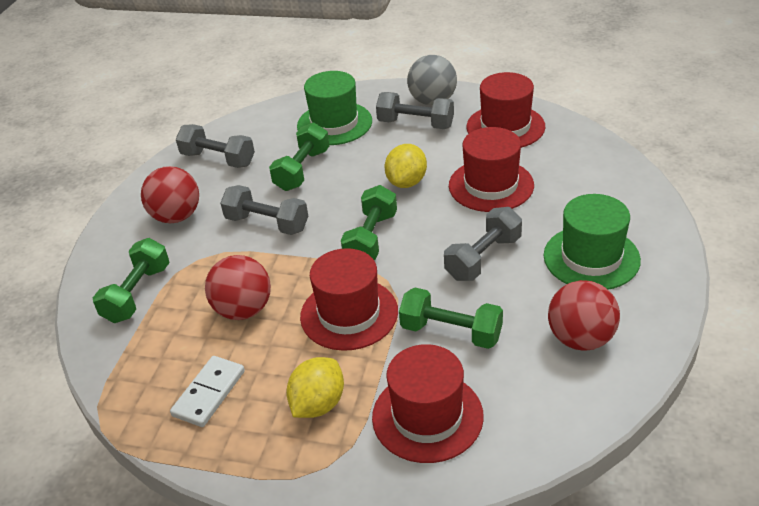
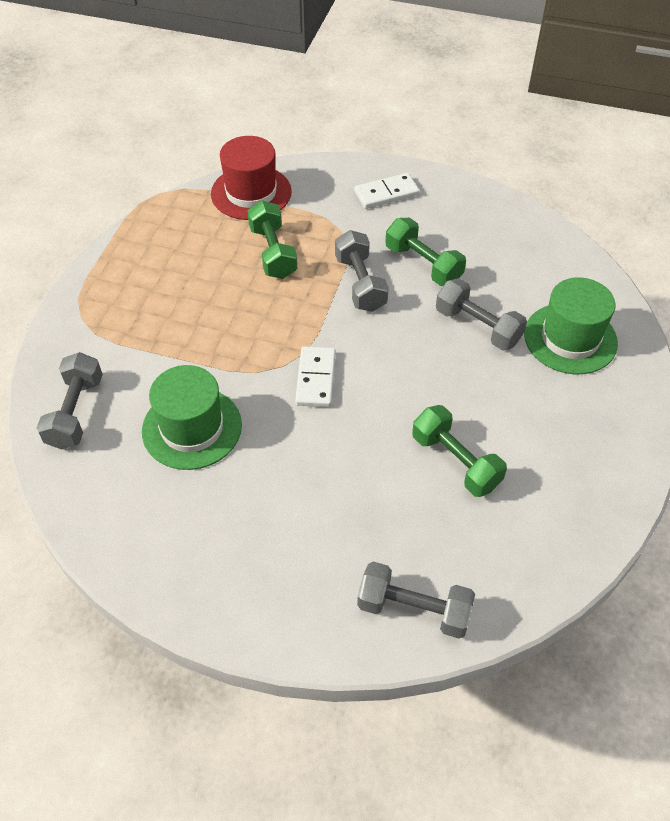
green dumbbell: [93,238,170,323] [269,122,330,191] [341,185,397,260] [399,288,503,349] = 4 -> [247,201,297,279] [385,218,466,286] [412,405,507,497] = 3
grey ball: [407,55,457,105] = 1 -> none = 0
red ball: [141,166,199,223] [205,255,271,320] [548,280,620,351] = 3 -> none = 0
red hat: [300,248,398,351] [372,344,484,463] [449,127,534,212] [466,72,545,148] = 4 -> [211,136,292,220] = 1
white domino: [170,356,245,427] = 1 -> [295,346,336,407] [354,173,420,209] = 2
yellow lemon: [286,357,344,418] [385,144,427,188] = 2 -> none = 0

